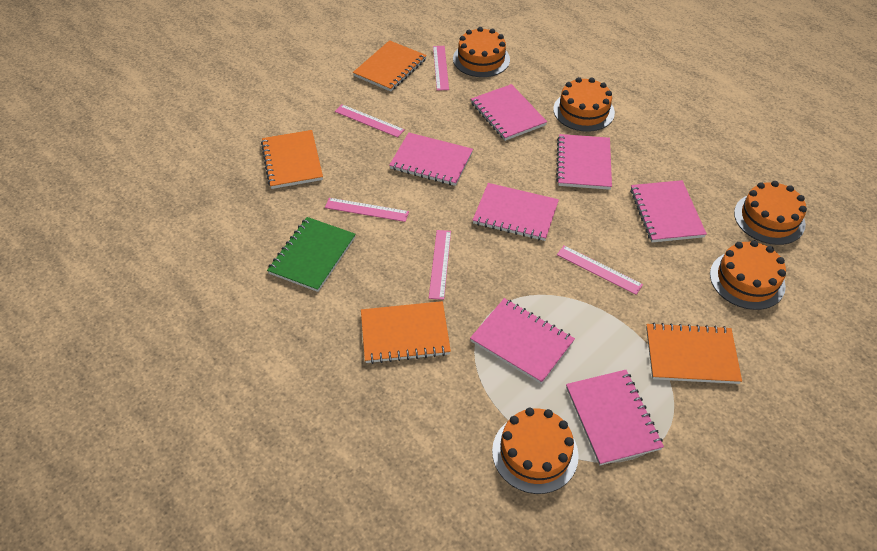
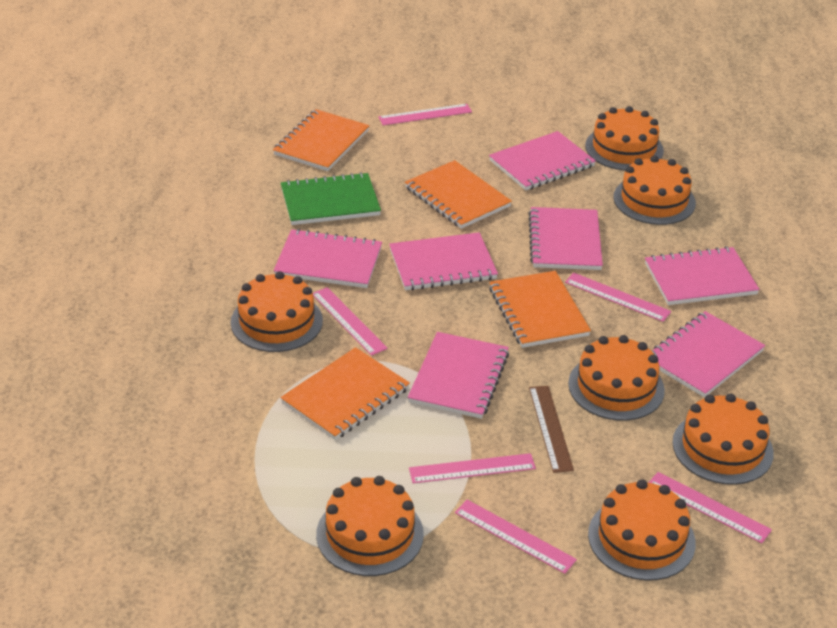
brown ruler: none = 0 -> [529,386,574,473] = 1
orange cake: [453,27,510,77] [492,408,579,494] [553,77,615,132] [710,240,786,310] [734,181,807,245] = 5 -> [230,271,323,352] [316,476,424,576] [568,335,665,421] [585,106,664,171] [588,479,696,581] [613,156,696,225] [672,393,774,485] = 7
pink ruler: [325,198,409,222] [335,104,405,137] [429,230,451,300] [433,46,449,91] [557,245,643,295] = 5 -> [313,287,388,356] [378,104,472,125] [409,453,536,483] [455,500,577,574] [565,273,671,322] [649,472,772,543] = 6

